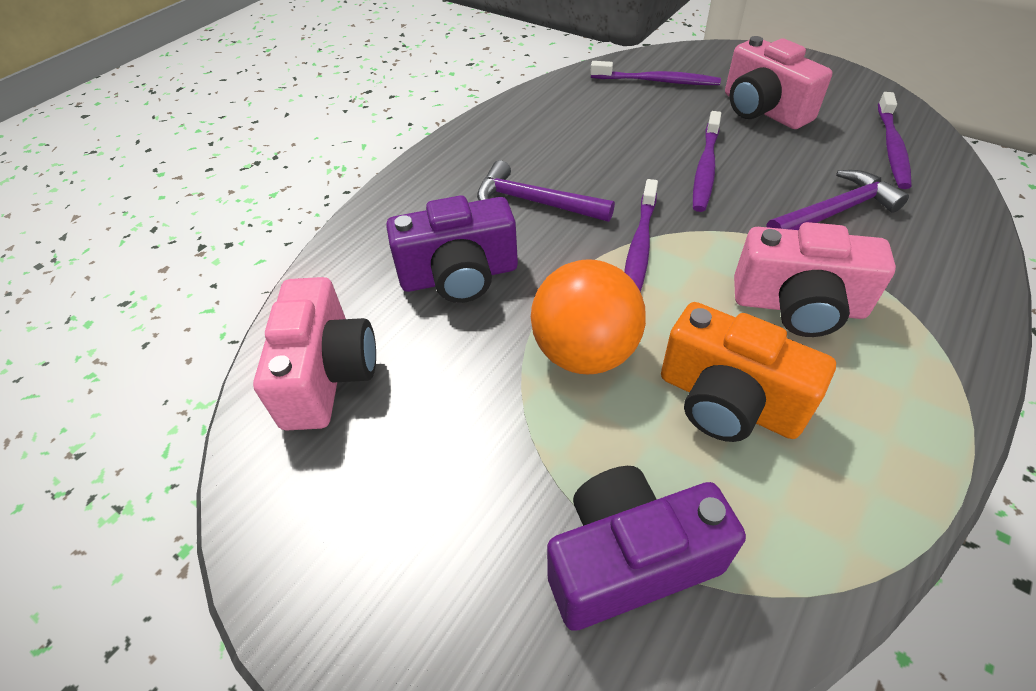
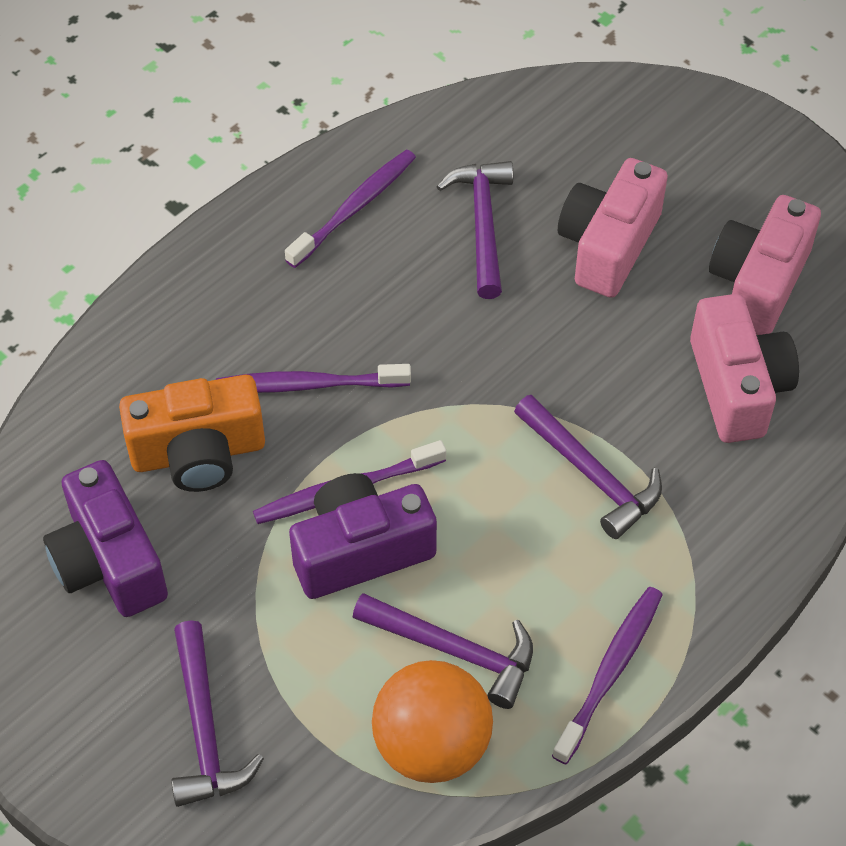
purple hammer: [477,160,615,222] [766,170,909,230] = 2 -> [171,620,264,807] [353,593,533,709] [437,161,513,299] [514,395,662,539] = 4

